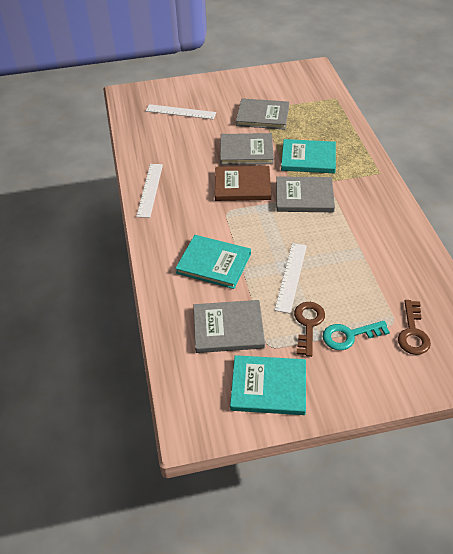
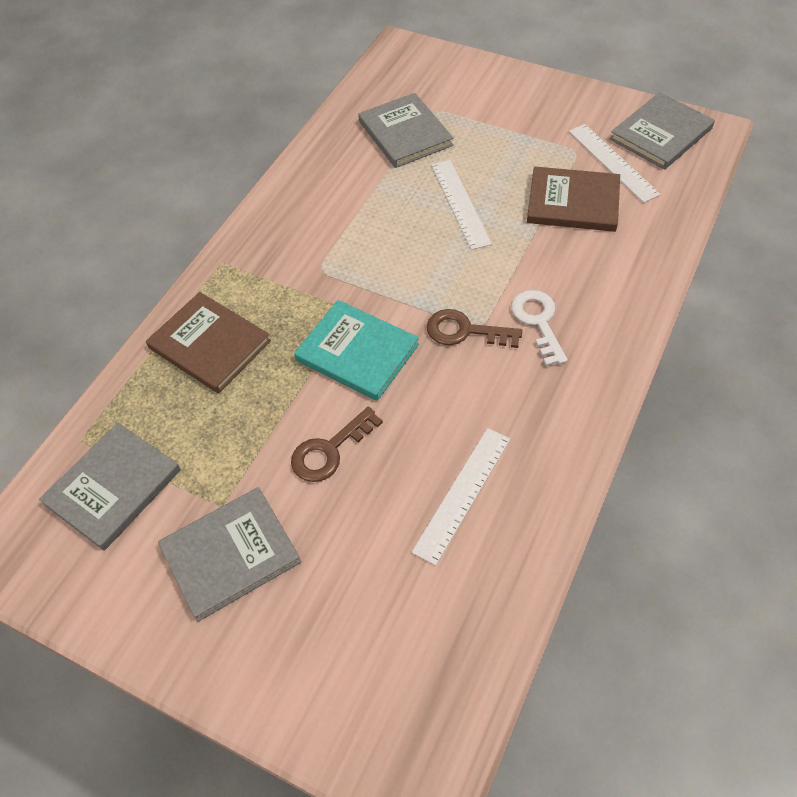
brown book: [215,166,271,201] = 1 -> [146,292,271,393] [527,166,620,232] = 2
turquoise book: [175,235,251,289] [230,355,306,415] [281,139,336,173] = 3 -> [294,300,419,401] = 1
turquoise key: [323,321,390,350] = 1 -> none = 0
white key: none = 0 -> [511,290,568,366] = 1

